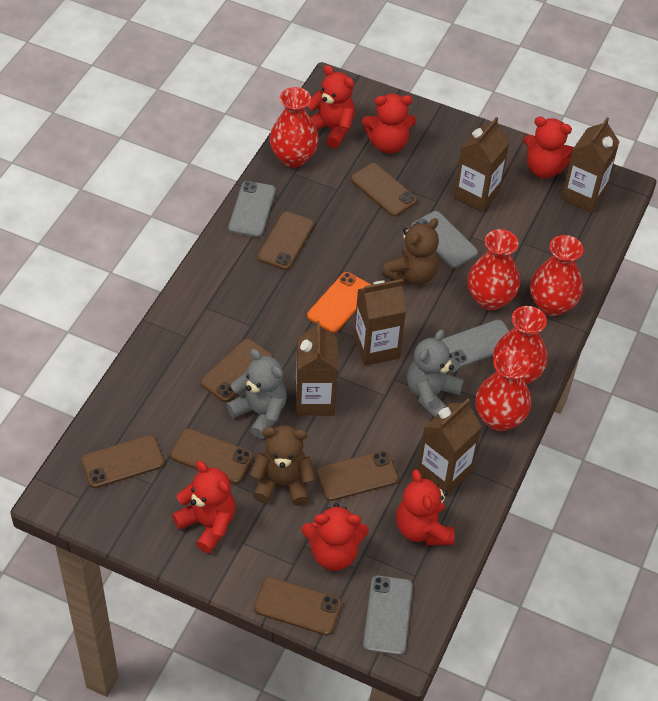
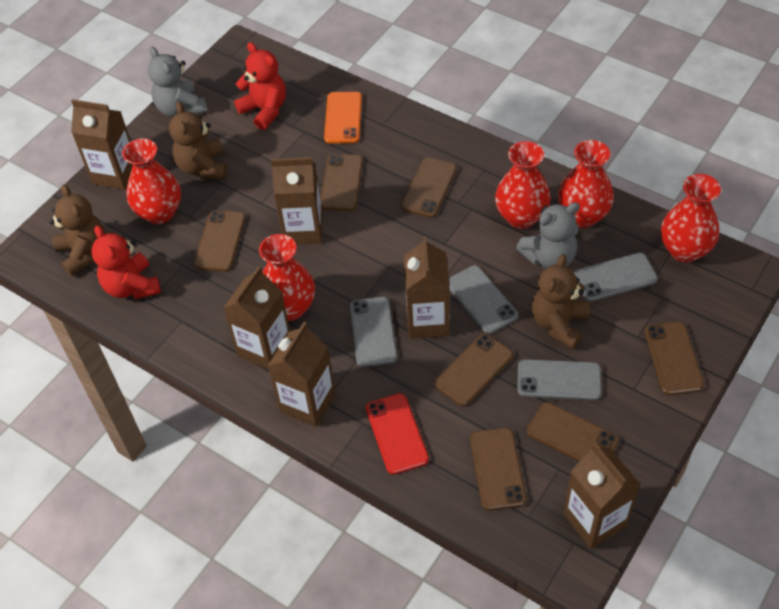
brown carton: [296,321,338,416] [354,279,406,366] [417,399,482,495] [454,117,510,212] [561,117,619,212] = 5 -> [71,99,133,190] [223,266,290,370] [268,322,336,427] [271,157,323,245] [404,236,450,339] [563,443,641,549] = 6
brown teddy bear: [250,425,315,506] [382,218,439,285] = 2 -> [50,185,105,276] [169,102,227,179] [532,254,590,350] = 3
red phone: none = 0 -> [366,393,429,475] = 1
red teddy bear: [172,461,236,553] [302,503,368,571] [307,65,355,148] [362,94,416,154] [396,469,454,545] [523,117,574,178] = 6 -> [91,226,161,299] [234,42,286,130] = 2

